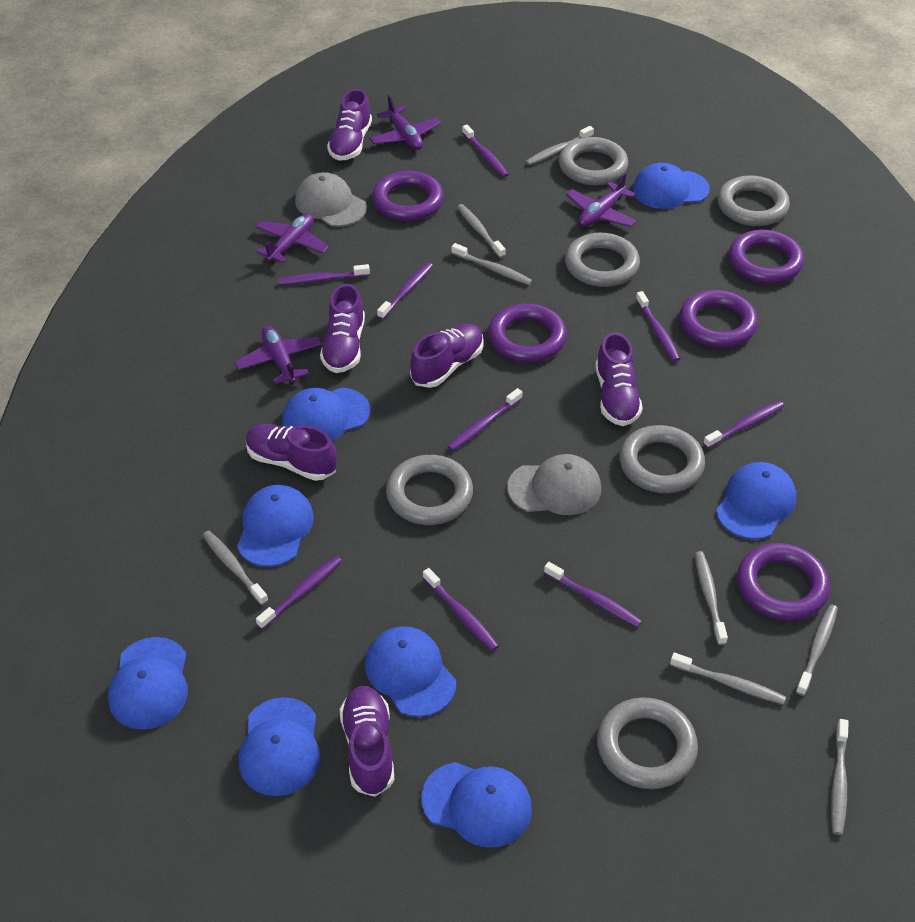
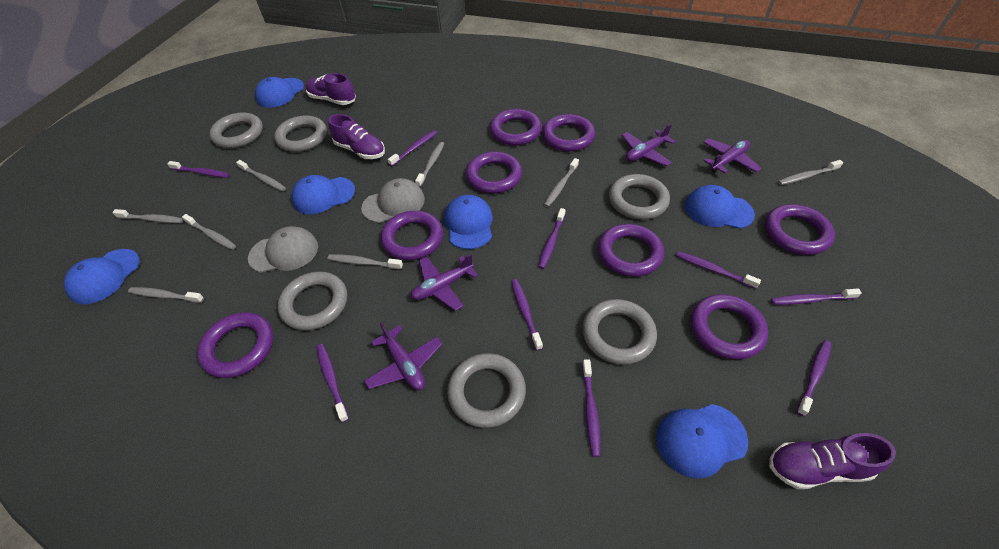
blue cap: [108,637,188,730] [237,485,314,567] [238,697,320,796] [282,388,370,441] [365,626,456,717] [421,762,532,848] [633,163,710,209] [716,462,796,539] = 8 -> [64,249,140,304] [255,77,304,108] [291,175,355,214] [444,195,492,249] [656,404,748,479] [685,185,755,229] = 6
purple ring: [372,171,444,221] [488,303,567,363] [679,290,758,348] [729,230,804,284] [737,543,830,621] = 5 -> [197,312,273,378] [381,211,443,260] [466,152,522,193] [490,109,542,145] [542,114,595,152] [598,224,664,277] [691,294,768,360] [765,204,835,255] = 8
purple shoe: [245,424,337,481] [320,284,365,373] [327,89,372,161] [340,686,395,797] [410,324,484,388] [595,332,643,426] = 6 -> [306,73,356,105] [328,114,385,159] [769,433,896,489] = 3

